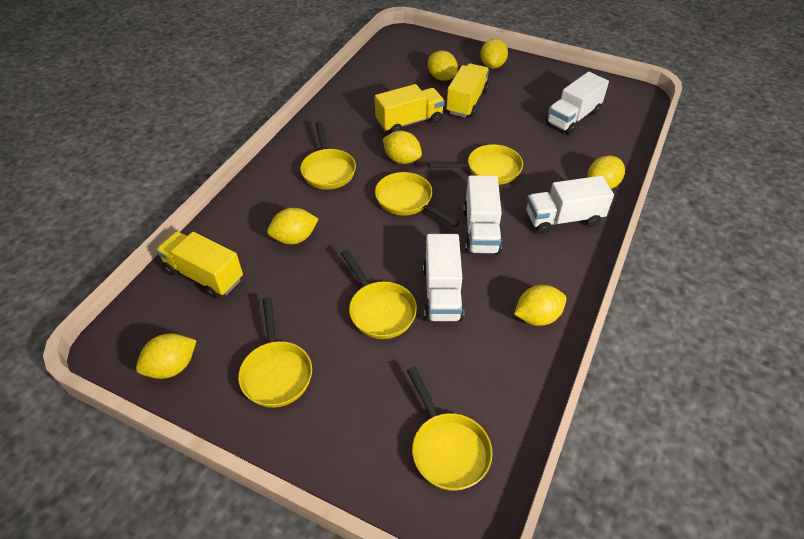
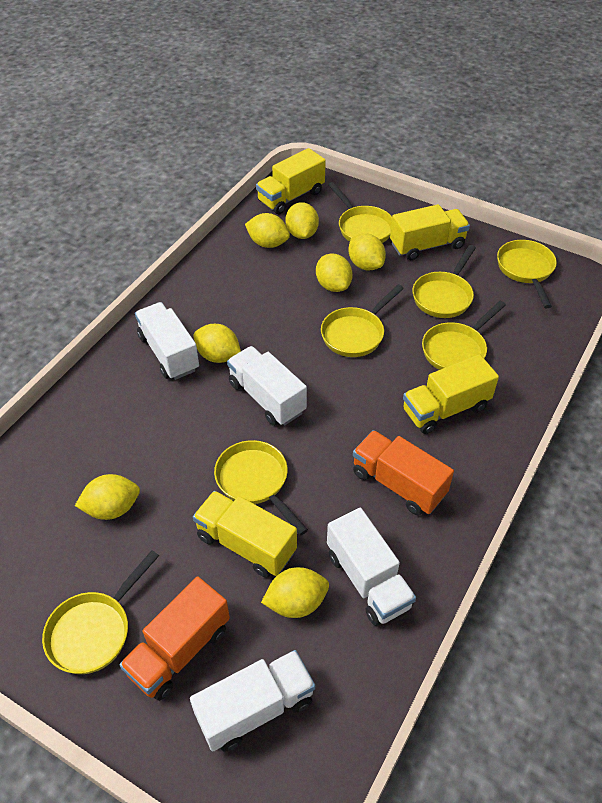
orange truck: none = 0 -> [119,577,230,701] [353,430,454,515] = 2
yellow pan: [238,298,312,408] [300,121,356,190] [341,250,417,339] [375,172,460,227] [407,367,493,491] [428,144,523,185] = 6 -> [42,550,159,674] [214,440,308,536] [321,284,404,357] [328,182,392,243] [412,245,476,318] [422,301,506,370] [497,240,557,308] = 7
yellow truck: [156,231,243,298] [375,84,445,133] [446,63,489,118] = 3 -> [193,491,297,578] [256,148,326,214] [390,204,470,260] [403,354,499,434] = 4

